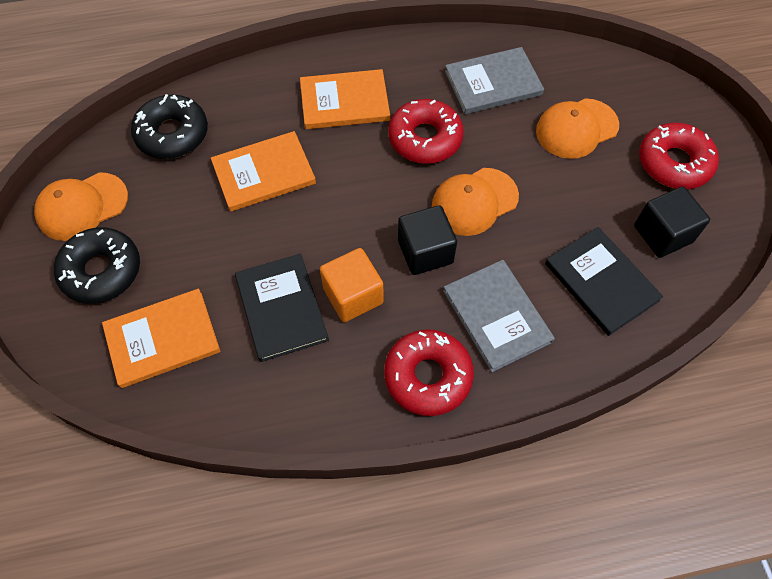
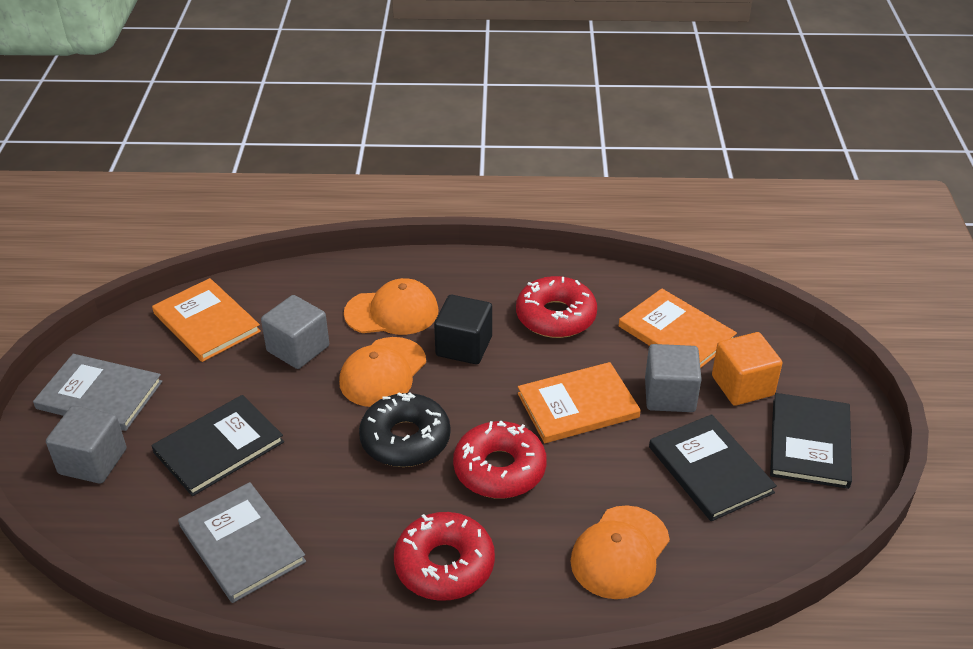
black book: [235,254,329,362] [545,227,663,336] = 2 -> [151,395,284,496] [649,414,777,521] [770,393,852,489] = 3
black cube: [398,205,457,275] [634,186,710,258] = 2 -> [434,295,492,364] = 1
black donut: [54,227,140,304] [131,94,208,159] = 2 -> [359,393,451,467] = 1
grey cube: none = 0 -> [46,405,127,484] [261,295,329,369] [645,344,702,412] = 3

